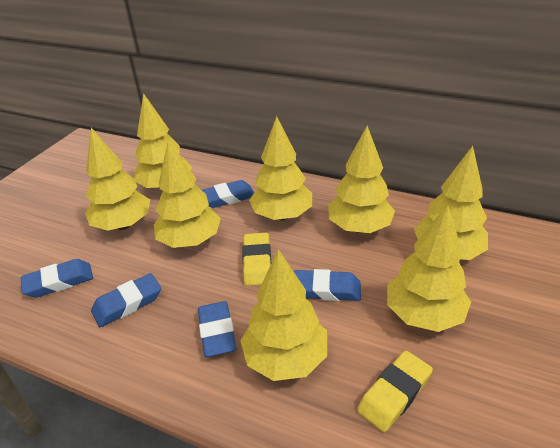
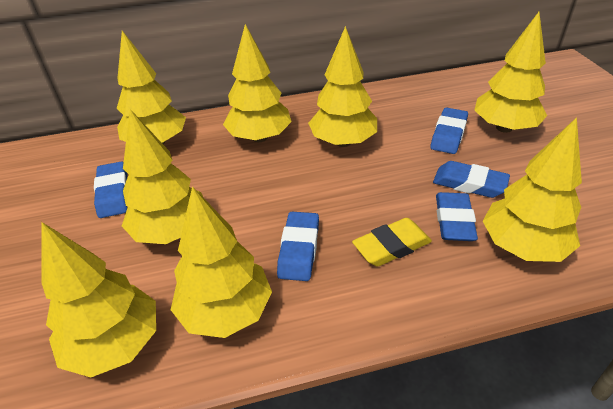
yellow eraser: [242,233,271,286] [357,351,433,432] = 2 -> [352,218,432,267] = 1

